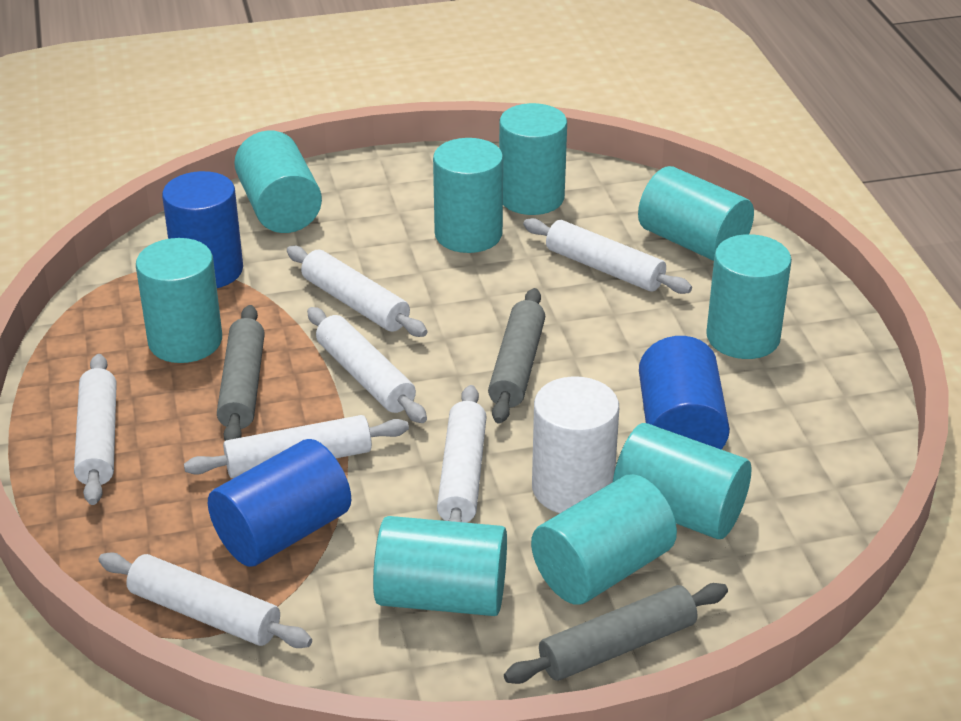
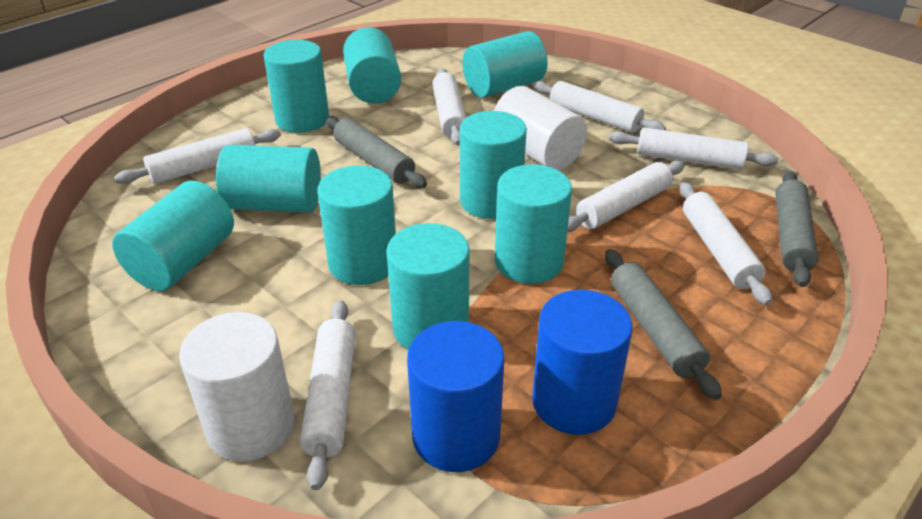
blue cylinder: [162,171,243,288] [208,439,351,567] [639,336,730,449] = 3 -> [407,321,504,472] [532,290,633,435] = 2
white cylinder: [532,376,619,513] = 1 -> [179,312,295,462] [494,86,587,170] = 2

